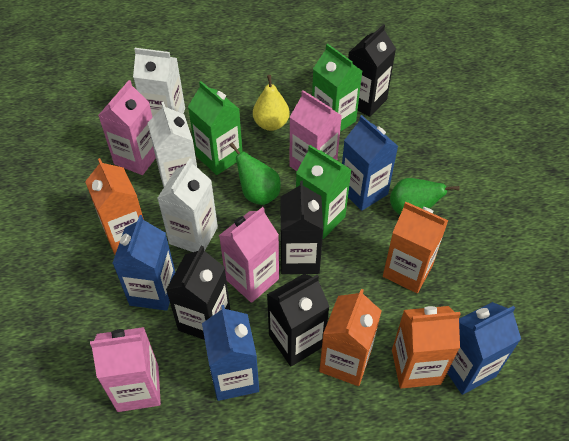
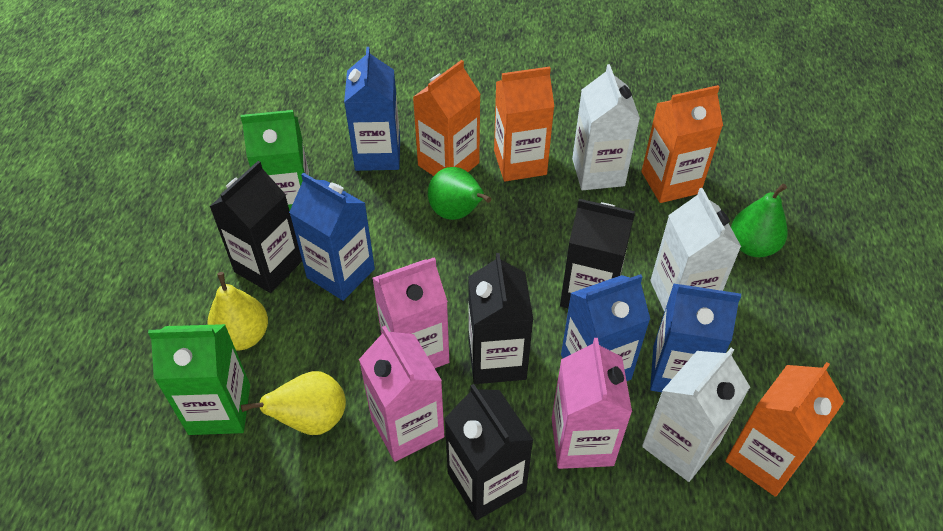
green carton: [188,81,242,175] [296,145,351,239] [312,44,362,132] = 3 -> [148,324,250,435] [240,110,310,211] = 2
pink carton: [90,327,161,412] [98,80,156,175] [219,207,279,303] [289,90,342,171] = 4 -> [359,326,444,462] [372,257,449,368] [552,338,632,469] = 3
yellow pear: [253,75,290,131] = 1 -> [207,272,268,351] [241,371,346,435] = 2

